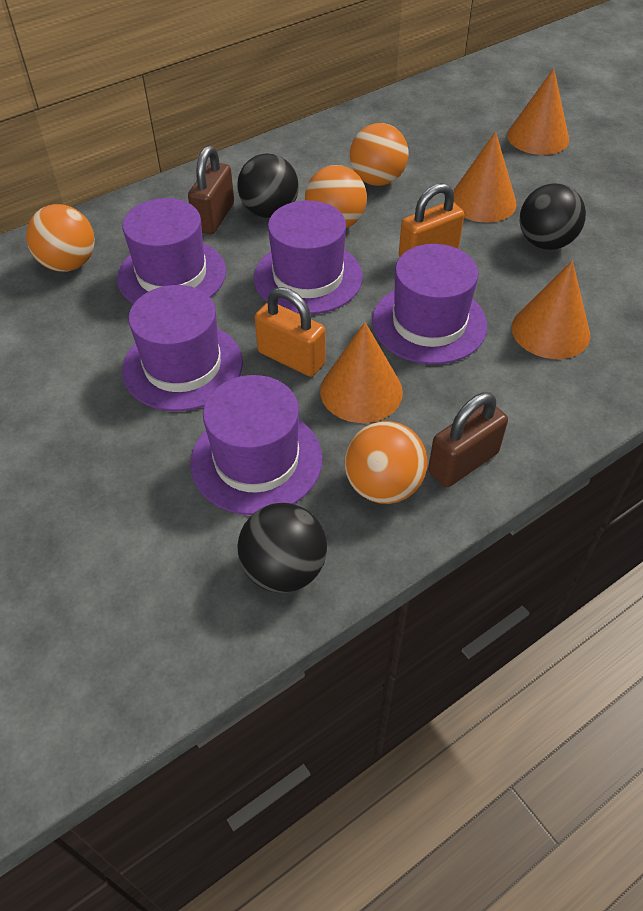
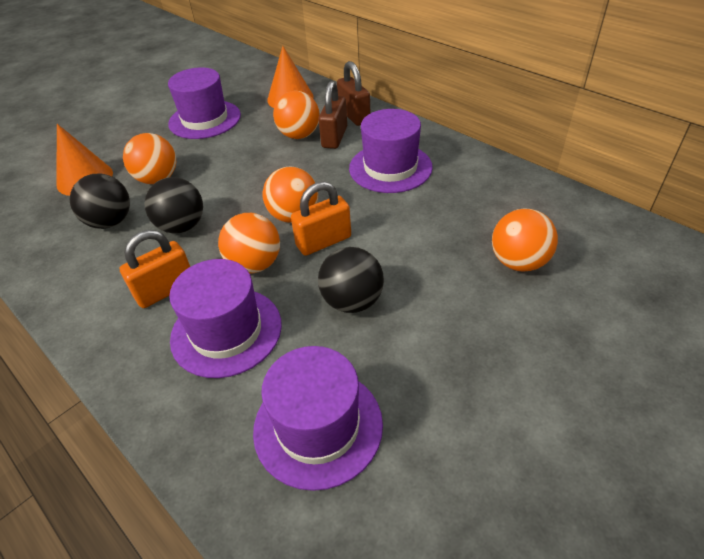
orange ball: [26,204,95,272] [305,165,367,228] [344,421,428,504] [350,123,408,186] = 4 -> [123,133,176,184] [218,213,280,273] [263,167,318,223] [273,91,320,139] [492,208,558,272] = 5
orange cone: [320,322,403,423] [453,131,517,223] [507,68,569,155] [511,261,590,359] = 4 -> [56,124,113,196] [267,46,314,108] = 2
purple hat: [117,198,226,304] [122,285,243,411] [190,375,323,515] [254,200,363,314] [372,244,487,364] = 5 -> [168,68,241,139] [169,259,282,378] [253,346,383,491] [349,109,433,193] = 4

